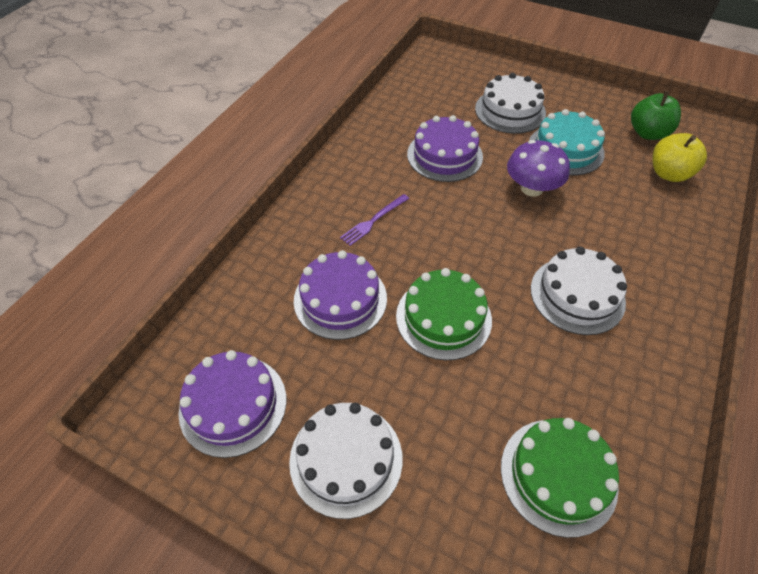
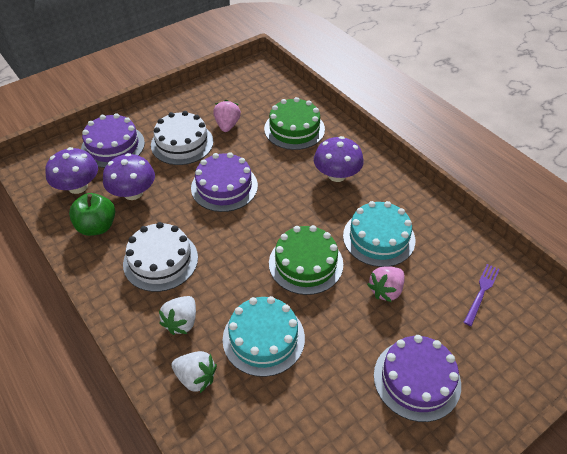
pink strawberry: none = 0 -> [213,100,241,132] [367,266,405,302] = 2
purple mushroom: [507,140,570,196] = 1 -> [45,147,98,194] [103,153,155,200] [314,136,364,182] = 3
turquoise cake: [529,109,605,175] = 1 -> [223,296,305,377] [343,201,415,267] = 2
white cake: [289,403,403,519] [475,73,546,134] [531,246,627,335] = 3 -> [123,222,198,292] [151,111,213,165] = 2
white strawberry: none = 0 -> [159,296,196,335] [171,351,217,393] = 2
yellow apple: [653,133,707,182] = 1 -> none = 0

